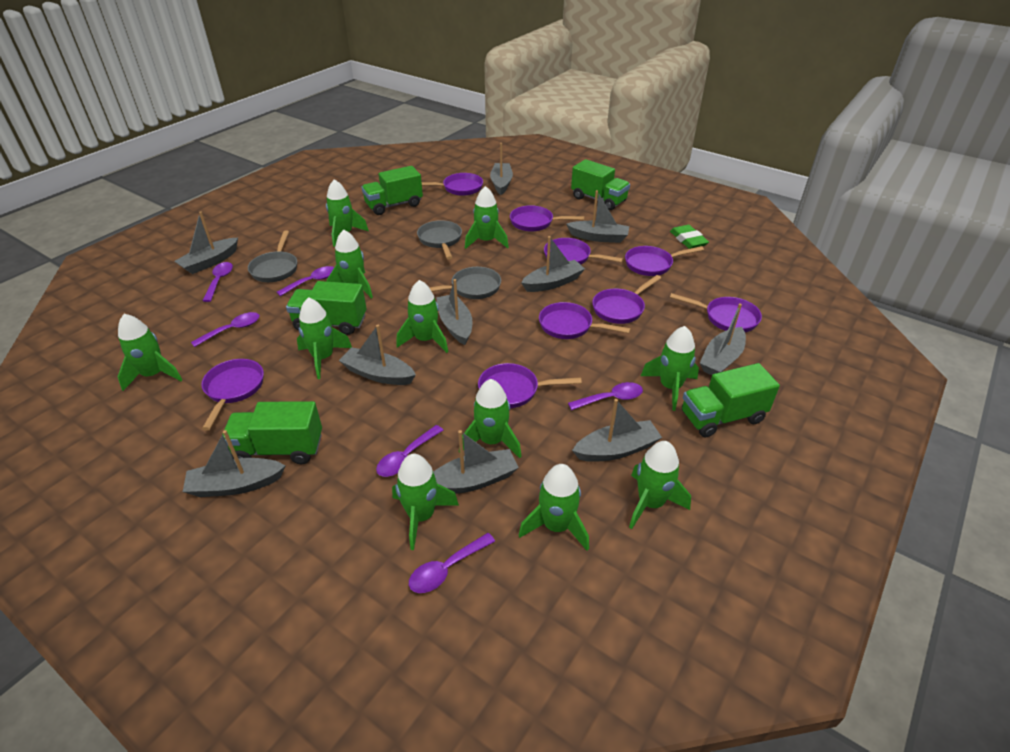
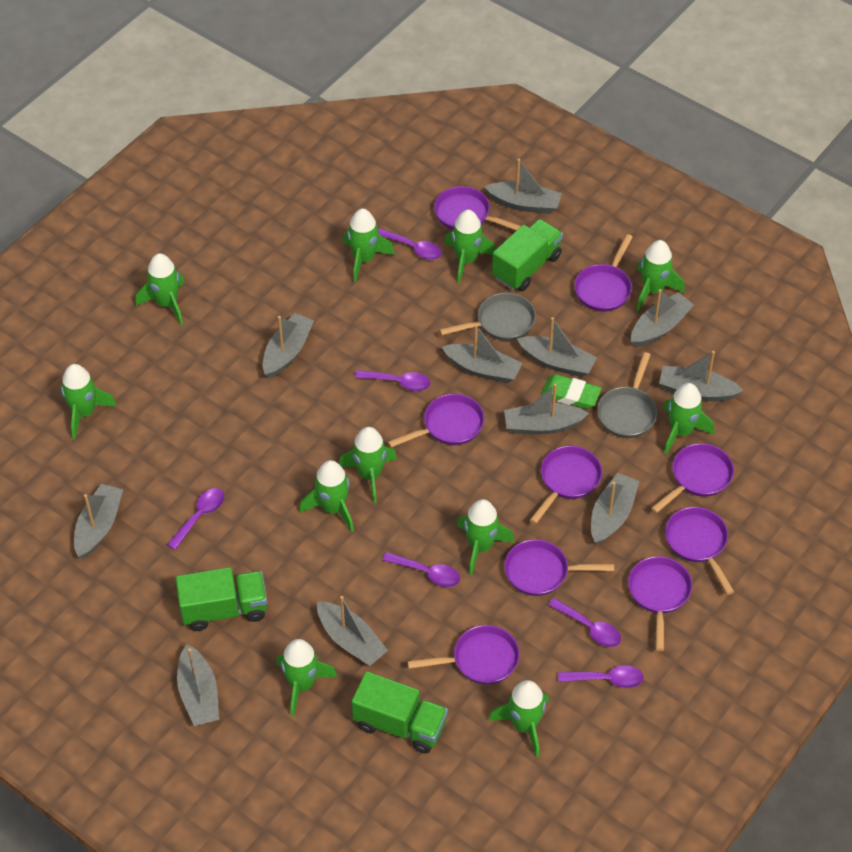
green truck: [223,401,322,464] [286,281,366,335] [362,166,423,215] [571,159,630,210] [682,363,780,437] = 5 -> [176,567,267,631] [351,671,448,754] [492,219,563,291] = 3
grey boat: [174,212,238,274] [183,430,286,497] [339,325,416,385] [433,430,519,494] [436,279,473,345] [490,143,513,195] [521,236,585,292] [566,190,629,243] [572,399,662,462] [700,303,746,375] = 10 -> [74,484,123,558] [177,644,219,726] [263,313,314,378] [317,596,388,666] [442,324,522,383] [484,159,562,214] [504,383,589,434] [517,317,597,377] [591,473,639,545] [631,289,694,347] [659,351,743,401] = 11
grey pan: [248,230,297,282] [417,220,462,260] [430,267,501,299] = 3 -> [439,293,536,341] [597,352,657,438] = 2

